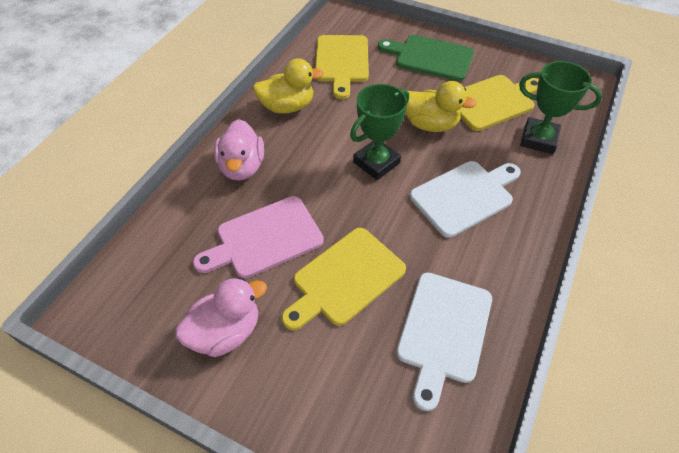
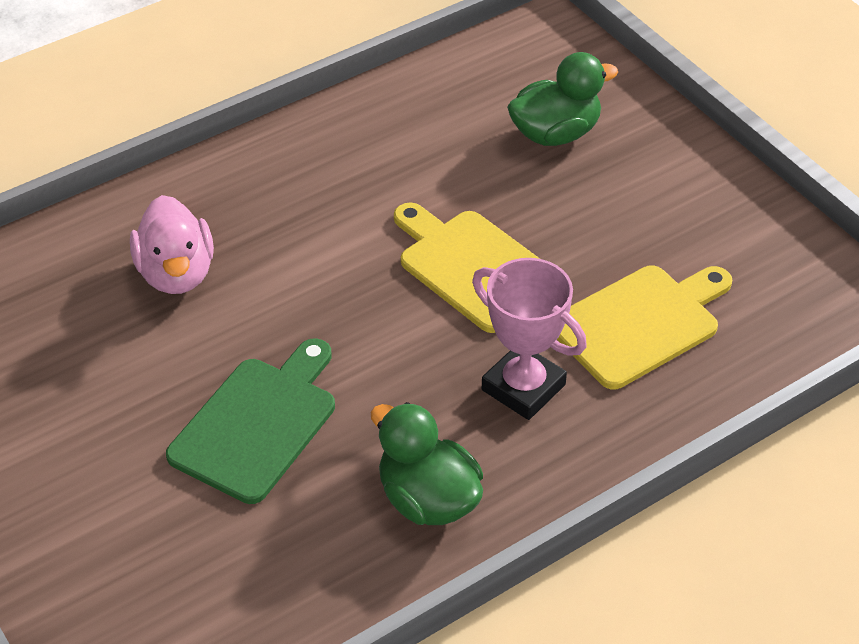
green duck: none = 0 -> [371,402,483,525] [507,52,618,146] = 2
green trophy: [350,84,409,180] [519,61,602,154] = 2 -> none = 0
pink cutting board: [193,196,324,279] = 1 -> none = 0
pink duck: [175,277,267,357] [214,119,264,180] = 2 -> [130,195,214,294] = 1
pink trophy: none = 0 -> [472,258,587,420] = 1
white cutting board: [396,272,492,411] [410,161,521,238] = 2 -> none = 0
yellow cutting board: [282,228,406,330] [315,35,369,99] [460,75,539,131] = 3 -> [394,202,540,333] [557,266,732,389] = 2
yellow duck: [253,58,324,114] [405,81,477,132] = 2 -> none = 0

